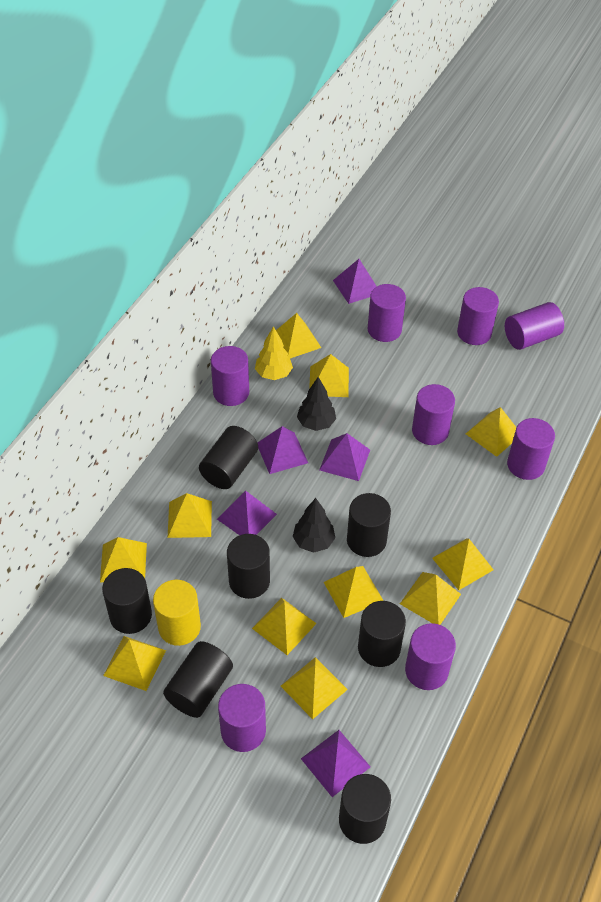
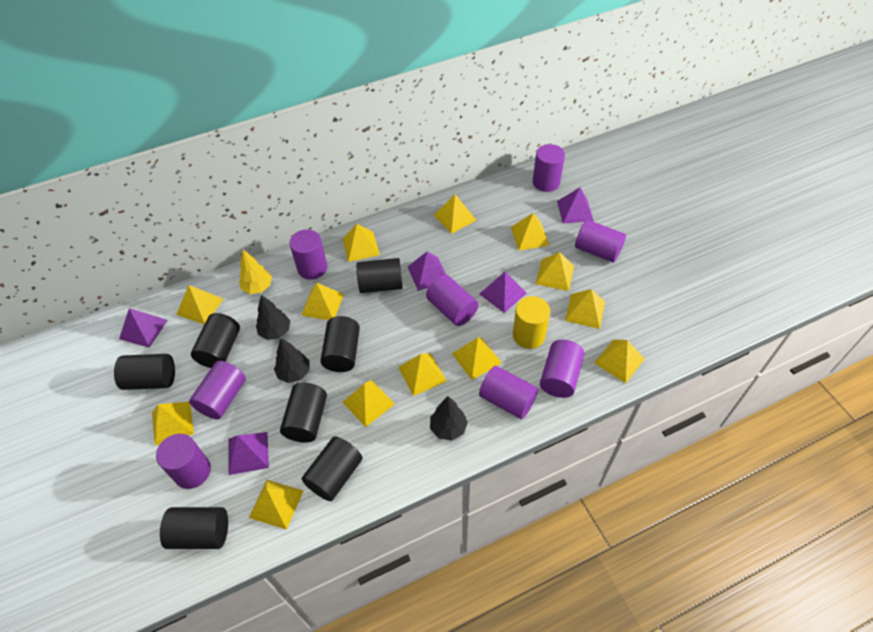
black tree: [293,498,335,553] [297,377,336,431] = 2 -> [256,295,290,340] [274,338,310,383] [430,396,468,441] = 3
yellow pyramid: [100,537,147,582] [103,636,166,691] [168,493,212,538] [252,598,317,655] [276,313,321,358] [281,657,348,719] [309,354,349,397] [324,566,384,618] [400,572,461,625] [432,538,494,590] [466,407,516,457] = 11 -> [152,402,194,445] [176,285,224,324] [249,480,303,530] [301,283,344,320] [342,224,380,262] [343,380,395,427] [398,353,447,396] [434,194,476,234] [452,337,502,380] [511,213,550,250] [535,252,574,291] [565,289,605,329] [594,339,644,383] = 13

